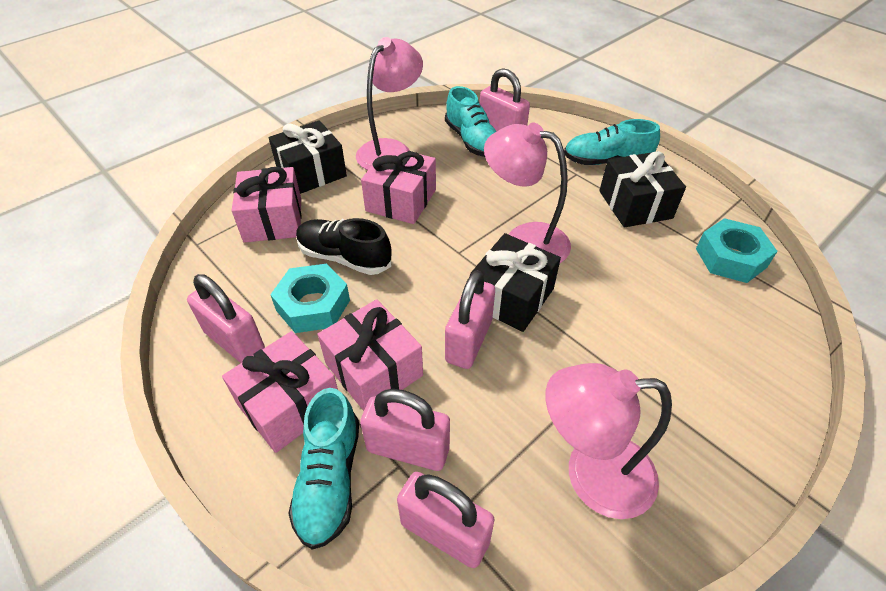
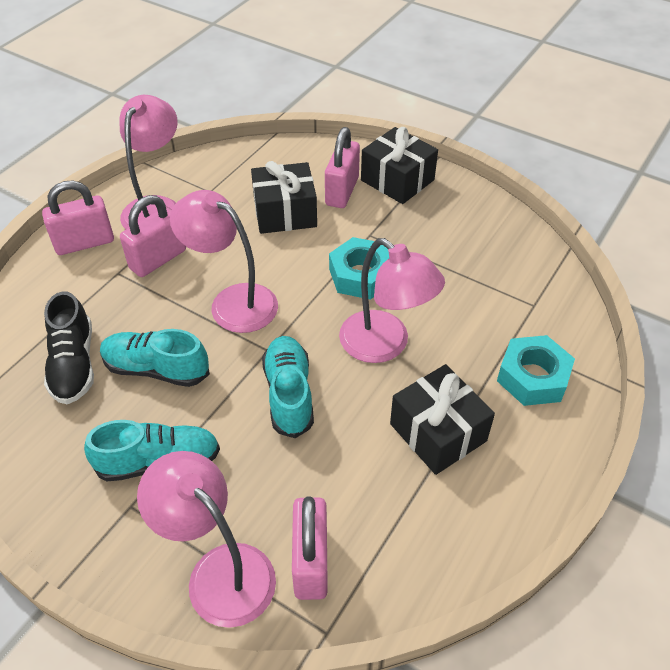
pink gift: [222,331,338,453] [232,167,302,243] [317,299,423,411] [361,147,436,224] = 4 -> none = 0
pink lamp: [356,37,423,170] [484,123,571,263] [545,363,672,519] = 3 -> [119,95,178,229] [137,451,276,628] [170,190,278,333] [339,238,445,363] = 4
pink padlock: [187,274,265,363] [360,389,450,471] [397,472,495,568] [445,270,495,369] [480,68,530,132] = 5 -> [42,181,114,255] [120,195,186,277] [292,496,328,600] [325,127,360,208] = 4

